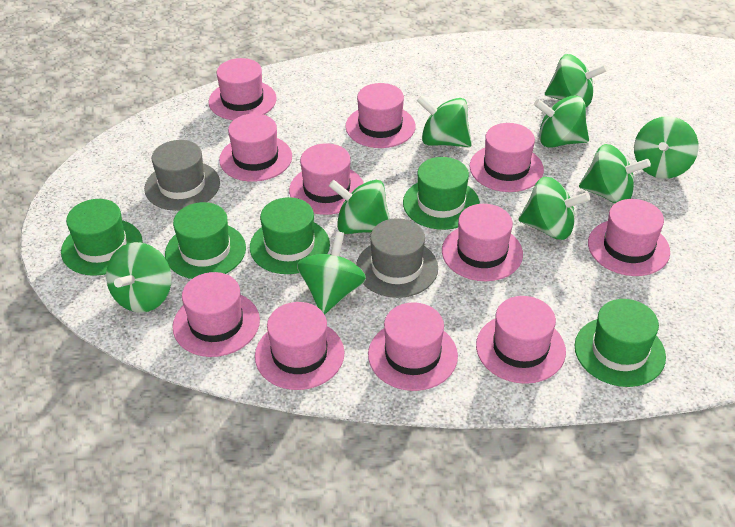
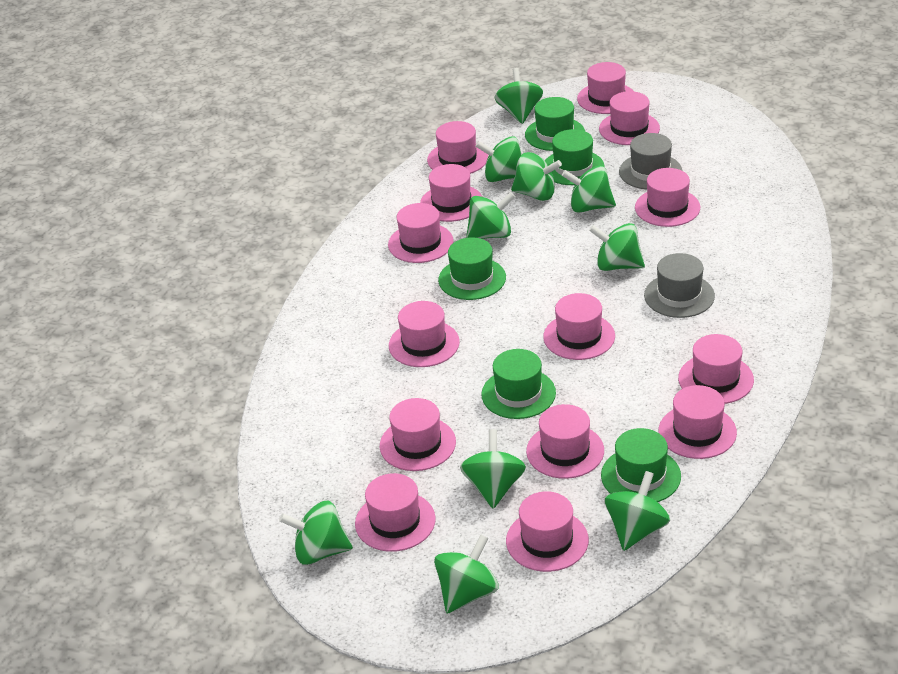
green spinning top: [106,242,172,313] [297,231,366,315] [329,180,390,234] [417,95,472,147] [519,177,590,240] [534,95,589,148] [545,54,607,107] [579,144,651,203] [634,116,698,179] = 9 -> [279,501,353,565] [434,534,499,613] [460,429,526,509] [466,192,515,239] [475,136,522,182] [494,68,543,124] [511,152,562,201] [562,165,616,213] [589,223,645,271] [605,471,670,551] = 10
pink hat: [172,272,260,357] [209,58,277,120] [219,113,292,182] [255,302,344,390] [289,143,364,215] [345,83,416,148] [368,302,458,391] [442,204,523,281] [470,123,544,192] [476,296,566,384] [588,199,670,276] = 11 -> [355,473,436,552] [380,398,456,471] [388,203,454,263] [389,301,460,367] [420,164,483,222] [427,121,488,174] [506,491,589,572] [526,404,604,479] [543,293,615,360] [577,62,633,114] [599,91,660,145] [635,168,700,227] [659,385,737,459] [678,334,754,404] = 14

